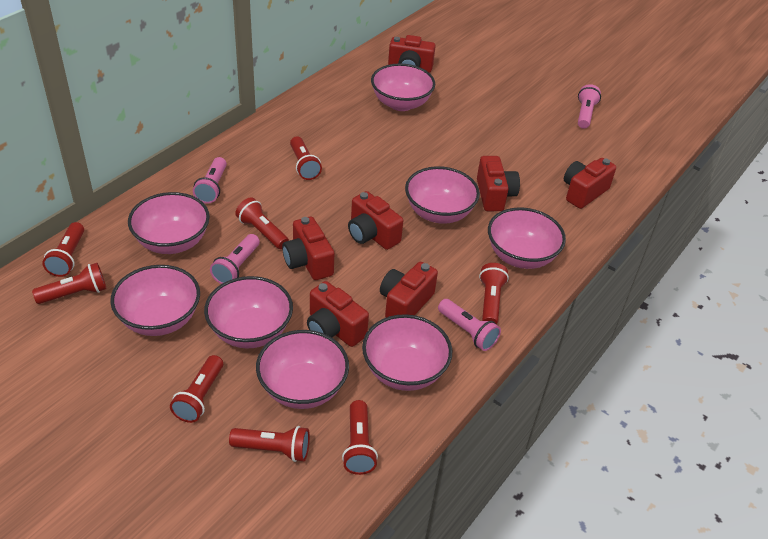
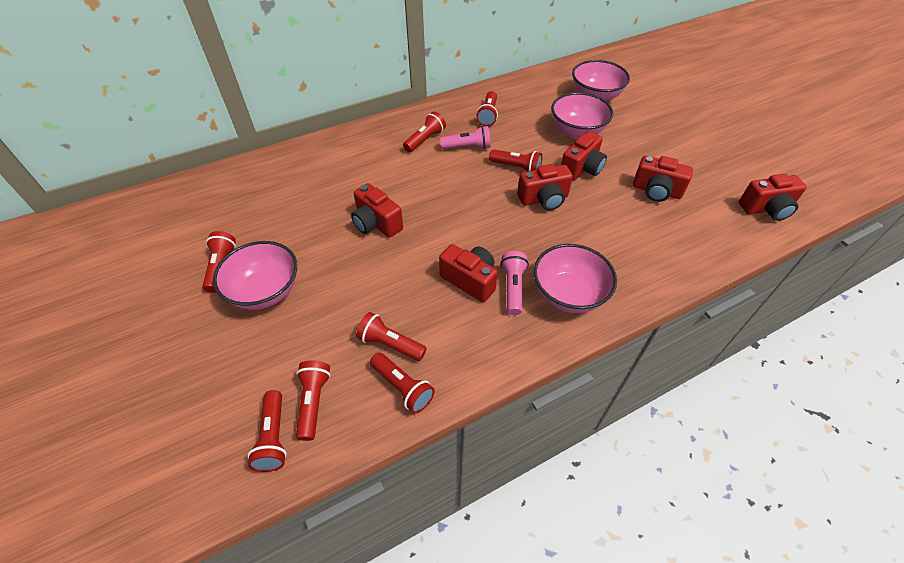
pink bowl: [110,265,200,336] [128,192,210,254] [204,276,293,348] [256,330,349,409] [362,314,453,391] [371,64,435,111] [405,166,480,224] [488,208,566,269] = 8 -> [213,241,297,310] [534,244,617,313] [551,92,614,139] [572,60,630,101] = 4
pink flashlight: [193,157,227,204] [210,234,260,284] [438,299,501,351] [578,84,601,129] = 4 -> [440,126,490,149] [500,251,529,315] = 2
red camera: [282,217,334,280] [307,281,369,347] [348,191,403,250] [380,262,438,318] [388,35,436,72] [477,156,520,211] [564,158,616,209] = 7 -> [351,183,403,238] [439,244,498,302] [517,164,573,211] [561,131,607,181] [633,156,693,202] [739,174,807,221] = 6

